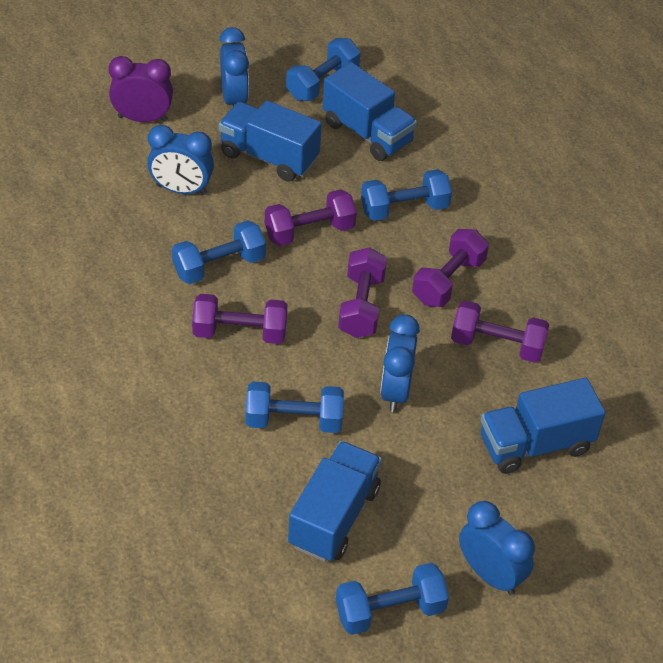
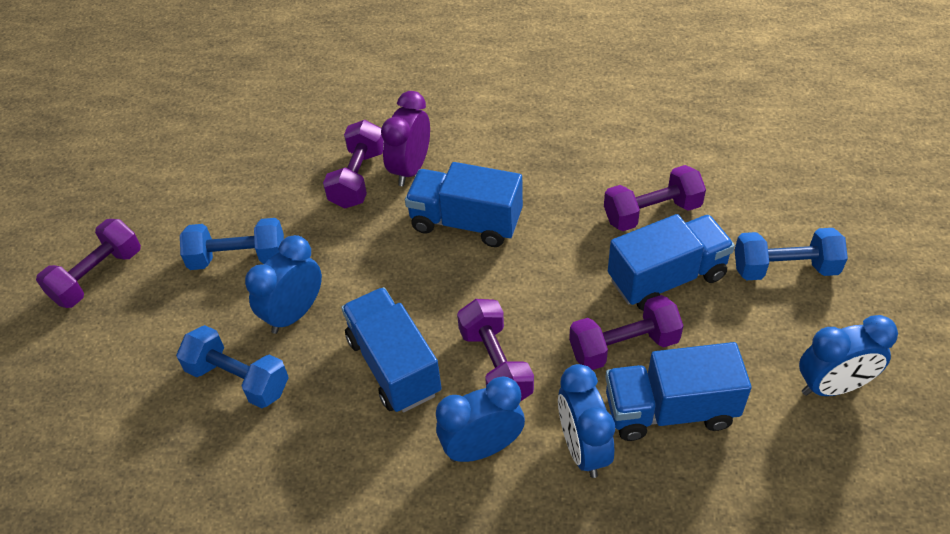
blue dumbbell: [172,220,266,284] [245,382,344,433] [286,38,360,101] [336,563,449,635] [361,169,452,221] = 5 -> [176,325,289,409] [180,218,284,270] [735,228,848,280] = 3

